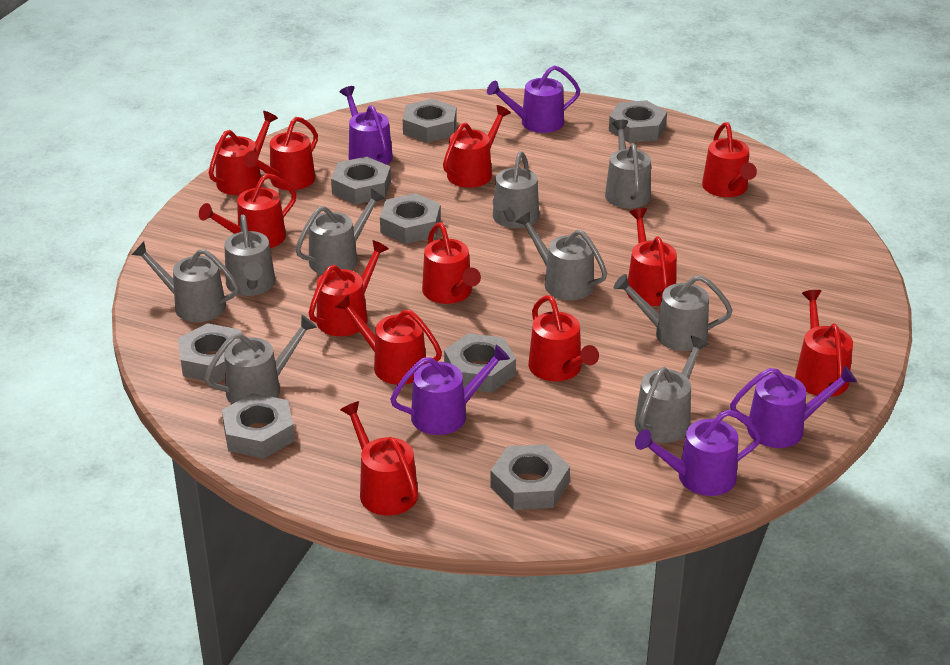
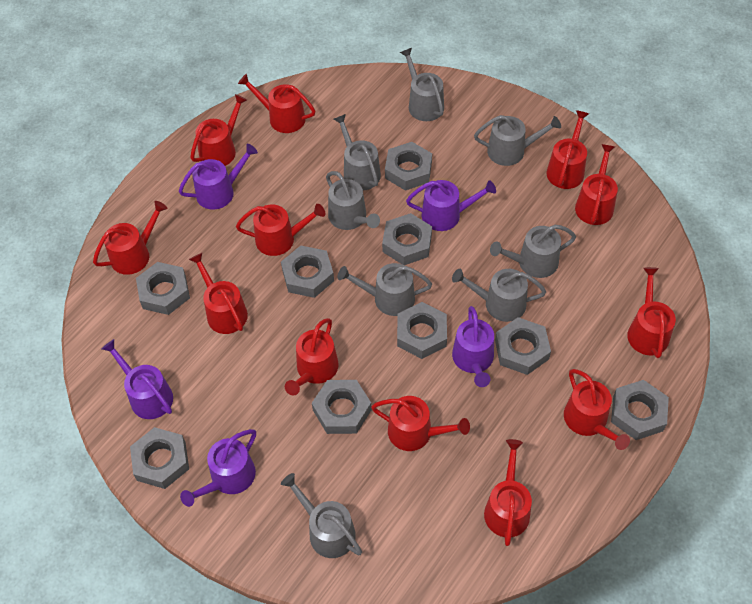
grey nut: [178,323,241,383] [222,393,295,459] [331,157,391,205] [380,193,441,244] [403,99,457,143] [444,333,516,393] [490,444,570,510] [609,100,667,143] = 8 -> [130,427,189,489] [136,262,190,315] [281,246,334,298] [312,380,372,434] [382,213,432,265] [385,142,432,191] [397,302,447,359] [495,317,551,375] [611,380,669,440] = 9
grey watering can: [131,242,239,322] [204,315,317,404] [225,215,275,296] [295,189,385,274] [493,151,539,228] [515,212,607,300] [605,120,651,208] [614,274,733,351] [635,336,709,443] = 9 -> [281,473,362,558] [326,171,380,230] [334,114,381,191] [338,263,432,316] [400,48,444,121] [452,269,546,322] [474,115,561,166] [490,225,576,278] = 8

